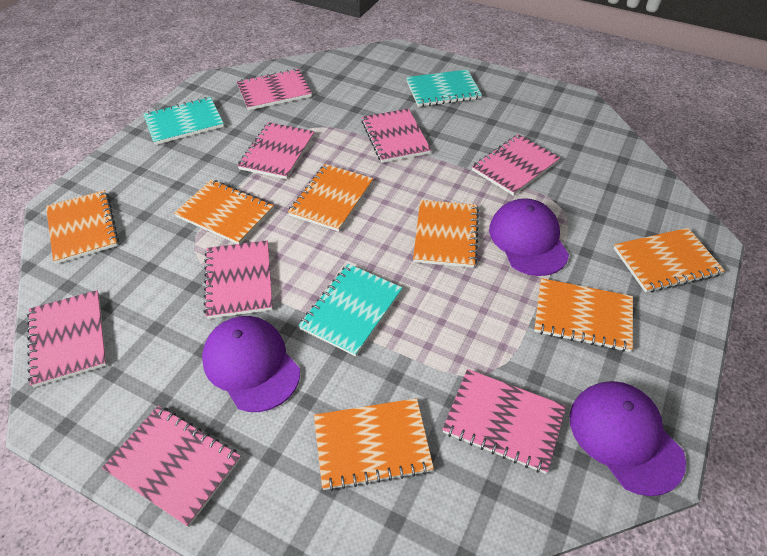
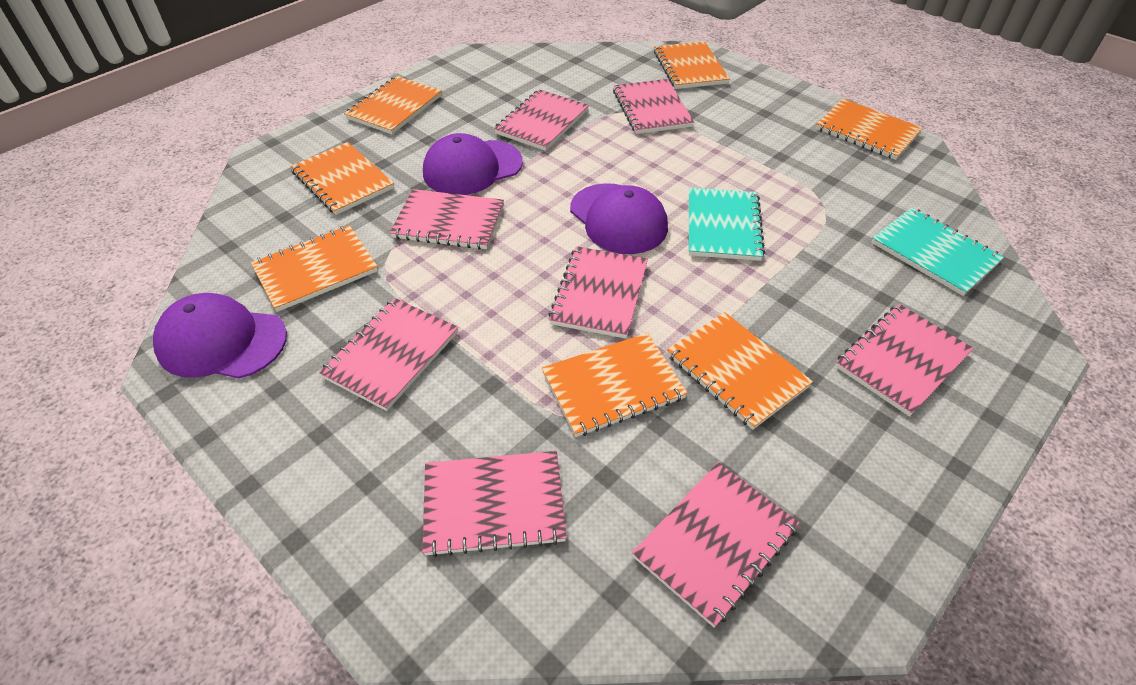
turquoise notebook: [143,97,224,145] [298,264,403,357] [406,69,482,107] = 3 -> [689,188,765,261] [871,208,1004,296] = 2

